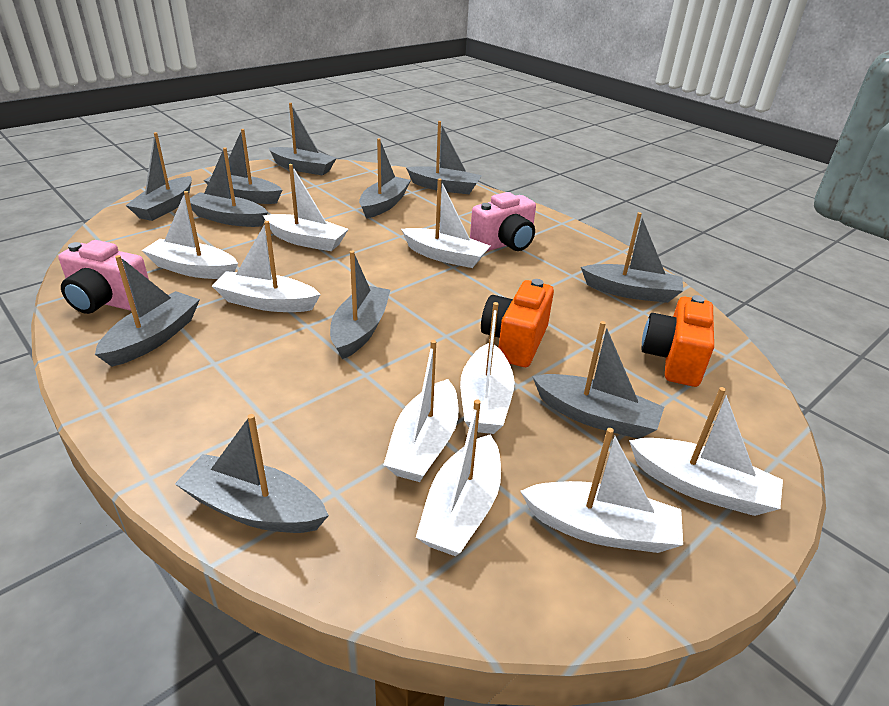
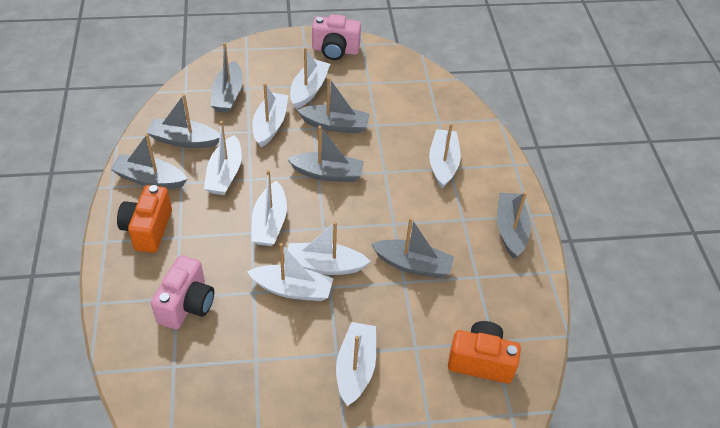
grey boat: [95,255,200,367] [125,132,192,221] [175,414,329,533] [190,147,268,227] [204,129,282,204] [269,103,337,175] [330,251,390,359] [359,138,411,218] [406,121,482,194] [532,321,664,439] [581,212,683,303] = 11 -> [110,134,187,189] [146,94,220,148] [211,42,243,113] [287,126,364,182] [297,77,370,133] [371,218,454,278] [497,192,531,259] = 7
white boat: [141,191,238,279] [212,221,321,312] [263,164,349,251] [384,340,459,482] [401,178,490,268] [416,399,501,556] [460,302,514,434] [520,428,683,553] [629,387,783,516] = 9 -> [204,121,242,195] [247,243,333,301] [251,170,287,246] [252,83,288,147] [288,222,371,275] [290,47,330,109] [336,322,376,406] [429,123,461,188] = 8

